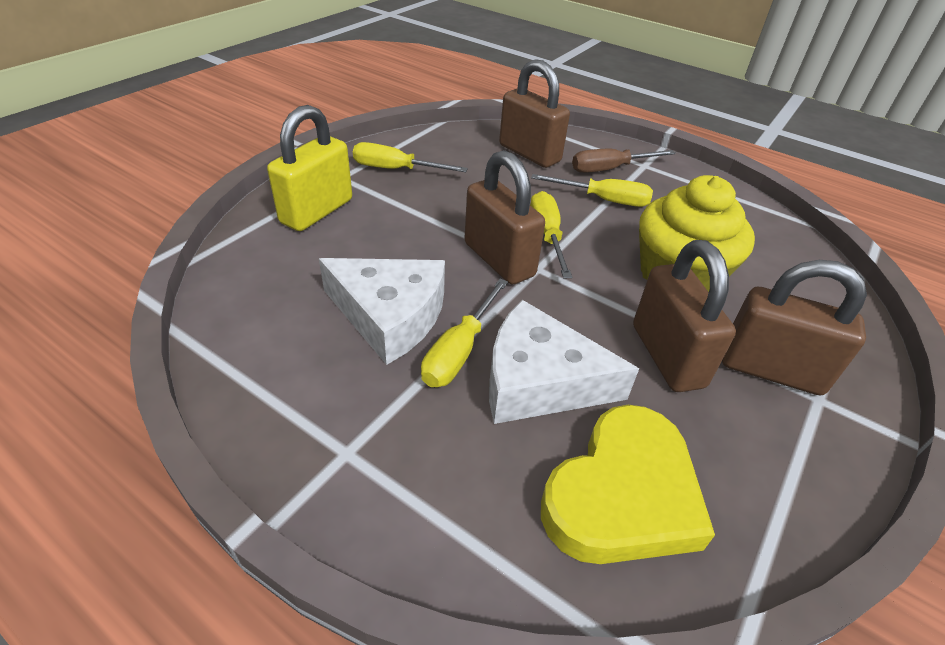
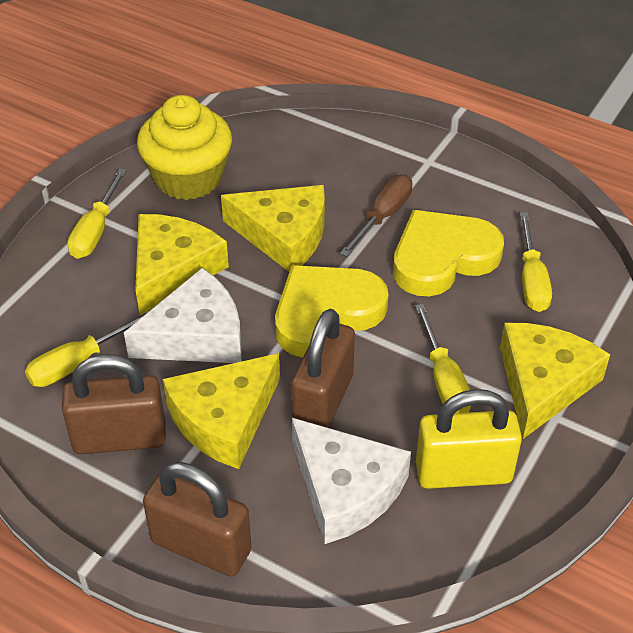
brown padlock: [464,150,545,285] [499,59,570,168] [633,240,736,392] [722,260,867,395] = 4 -> [62,354,166,454] [143,462,251,577] [291,309,355,428] = 3
yellow cheese: none = 0 -> [135,214,229,316] [163,353,280,469] [221,185,325,272] [500,323,610,439] = 4
yellow heart: [541,405,715,564] = 1 -> [275,265,389,358] [393,210,504,297] = 2

